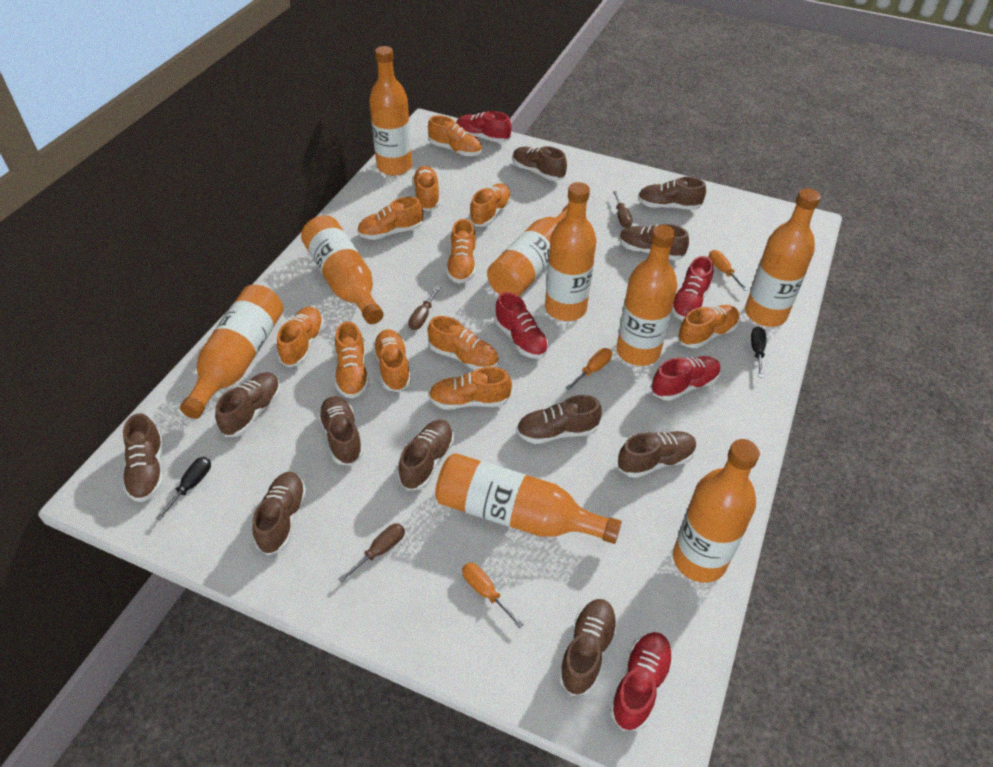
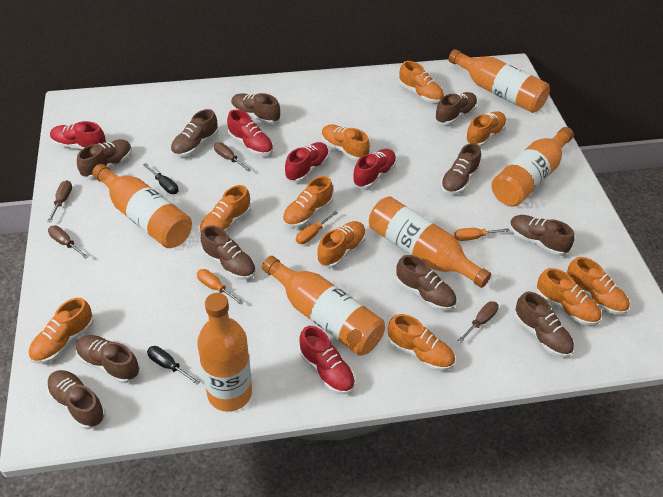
brown screwdriver: [338,523,405,583] [408,286,441,330] [613,191,632,228] = 3 -> [47,180,72,222] [48,225,89,259] [214,142,251,172] [458,301,499,342] = 4
orange bottle: [180,285,284,419] [301,215,384,324] [369,46,412,176] [435,453,622,544] [487,205,568,296] [545,182,597,321] [616,225,677,366] [673,439,760,583] [745,188,821,327] = 9 -> [92,164,192,248] [197,293,252,412] [262,256,385,356] [369,196,491,288] [448,49,550,113] [492,127,574,207] = 6
orange shoe: [277,307,324,367] [335,322,369,399] [357,197,423,240] [373,329,411,392] [412,166,440,211] [428,115,482,156] [428,316,499,370] [429,367,512,410] [446,219,476,283] [469,183,511,226] [677,305,740,348] = 11 -> [28,298,94,364] [199,185,251,235] [283,176,333,228] [317,221,366,268] [321,124,370,161] [388,314,455,371] [399,61,444,103] [465,111,507,147] [537,268,601,325] [567,257,630,315] = 10

